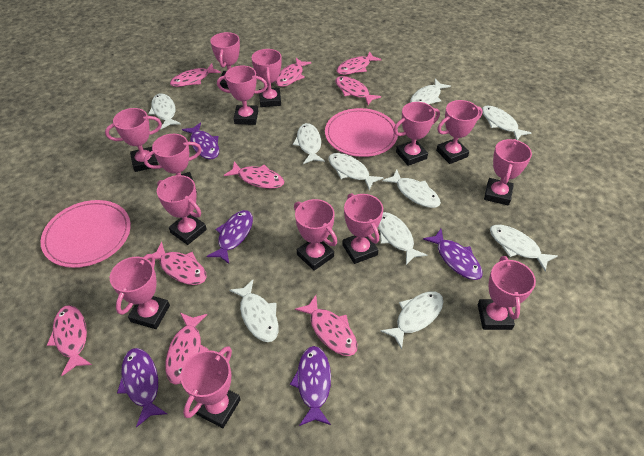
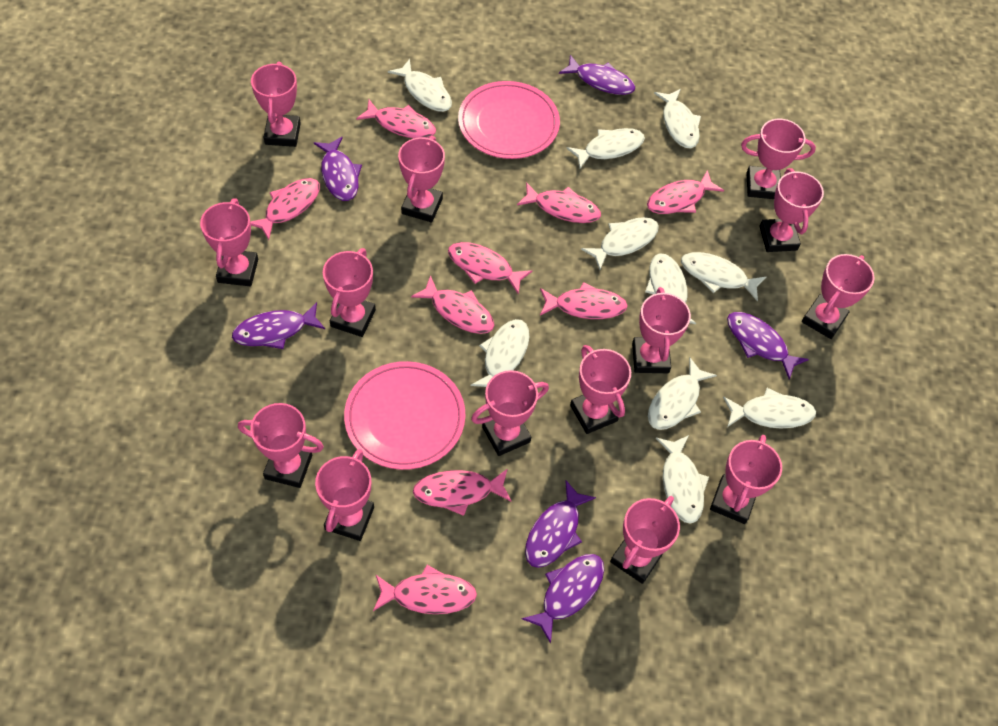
purple fish: [117,348,167,427] [182,122,219,159] [206,210,253,264] [290,346,331,426] [422,229,483,280] = 5 -> [232,302,325,349] [314,136,362,201] [522,554,604,644] [525,480,596,568] [559,55,635,95] [727,312,809,379] = 6

